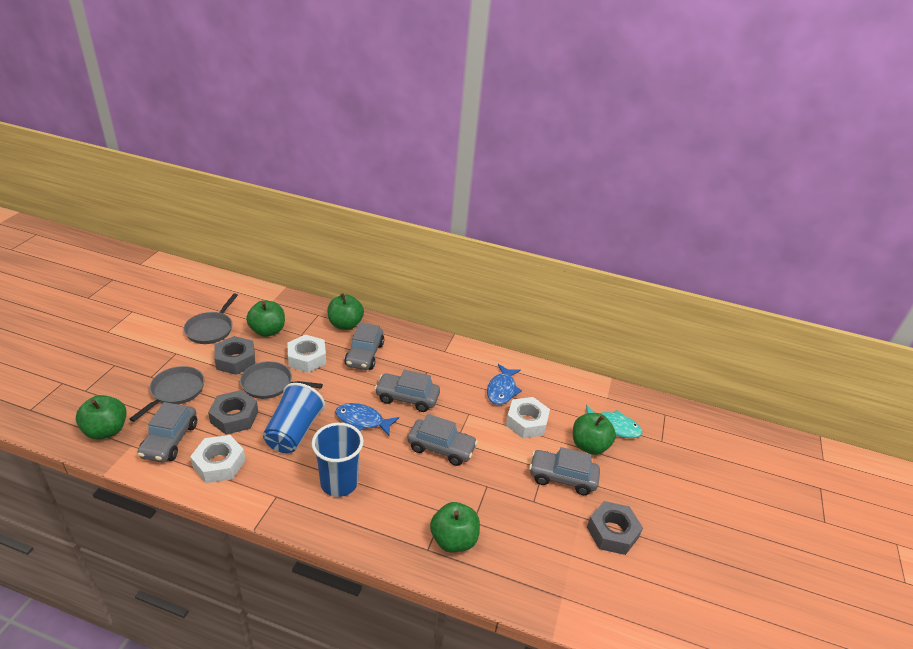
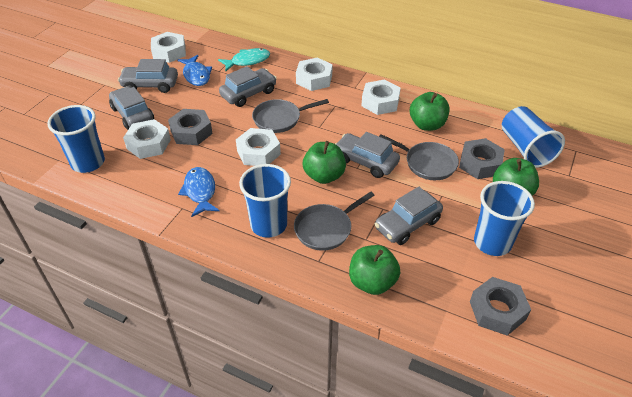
blue cup: [263,383,325,453] [311,423,364,497] = 2 -> [47,105,105,173] [239,164,291,238] [474,181,535,256] [502,106,565,168] = 4
green apple: [76,395,127,440] [246,300,285,337] [327,293,364,330] [430,502,480,553] [573,413,616,455] = 5 -> [303,141,346,184] [349,245,400,295] [410,92,449,131] [493,158,539,196] = 4
white nut: [190,435,246,483] [287,335,326,373] [506,397,550,438] = 3 -> [123,119,171,159] [151,32,186,63] [236,128,281,166] [296,57,333,91] [361,79,401,115] = 5

